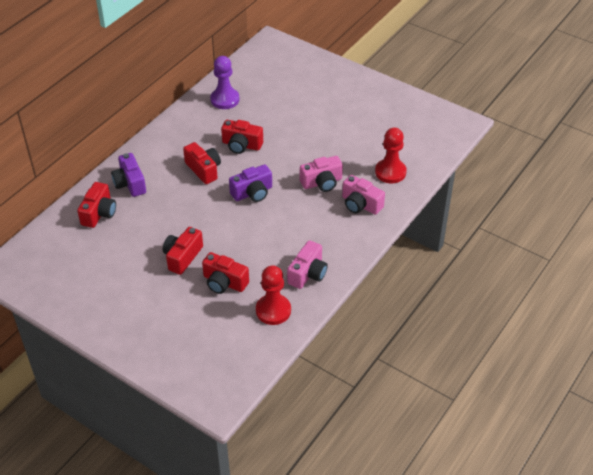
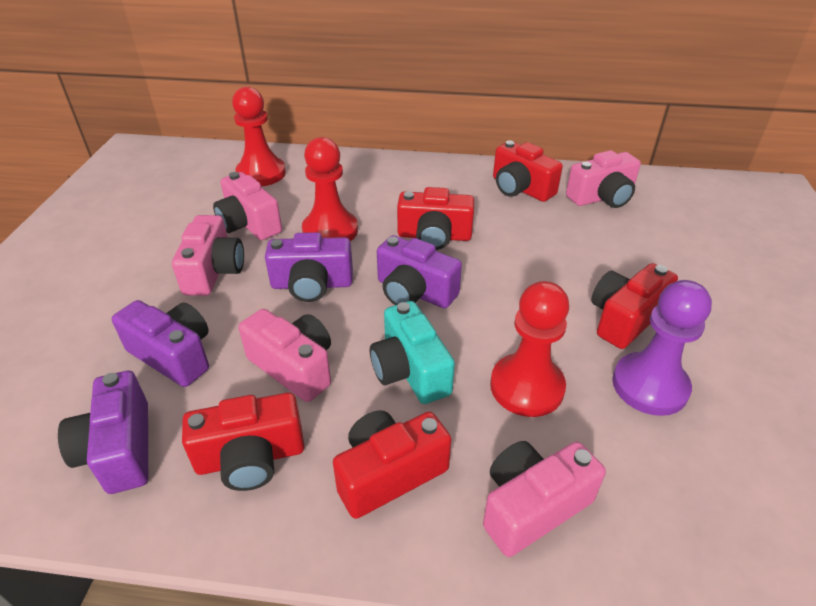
pink camera: [287,240,328,289] [300,156,343,192] [342,175,385,215] = 3 -> [172,215,244,296] [213,172,282,240] [239,309,331,402] [483,441,606,557] [566,150,641,208] = 5
purple camera: [111,153,146,197] [229,164,272,202] = 2 -> [58,371,148,494] [112,300,209,387] [265,232,353,302] [377,235,462,308] = 4
red pawn: [256,265,291,325] [375,128,407,183] = 2 -> [232,87,286,187] [302,137,358,241] [490,281,569,417] = 3
turquoise camera: none = 0 -> [370,301,455,404] = 1

